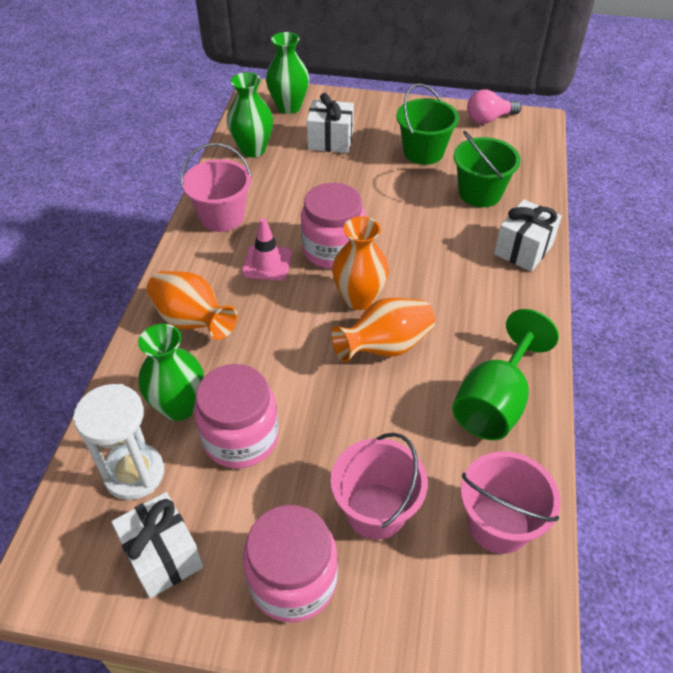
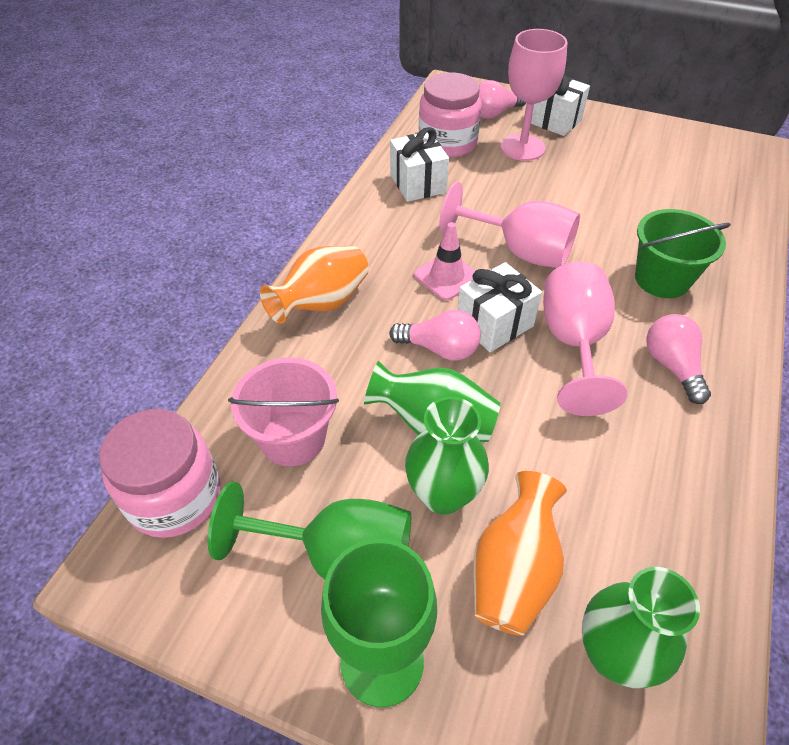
green bucket: [397,83,459,165] [454,131,521,207] = 2 -> [635,209,731,298] = 1
green goblet: [452,309,559,440] = 1 -> [208,482,411,579] [321,539,437,707] = 2
orange vase: [147,271,237,340] [331,298,435,362] [332,216,389,310] = 3 -> [260,246,369,324] [473,471,567,636] = 2
pink bucket: [181,143,252,232] [331,433,428,540] [460,451,560,554] = 3 -> [228,357,339,466] = 1
pink goblet: none = 0 -> [440,182,580,268] [500,29,568,161] [543,261,627,416] = 3
pink jar: [194,364,279,469] [243,505,338,623] [301,183,366,269] = 3 -> [99,409,221,538] [419,72,482,158] = 2
pink light bulb: [467,89,521,124] = 1 -> [389,309,481,360] [479,80,526,119] [646,314,711,404] = 3
white hourglass: [73,384,164,500] = 1 -> none = 0

